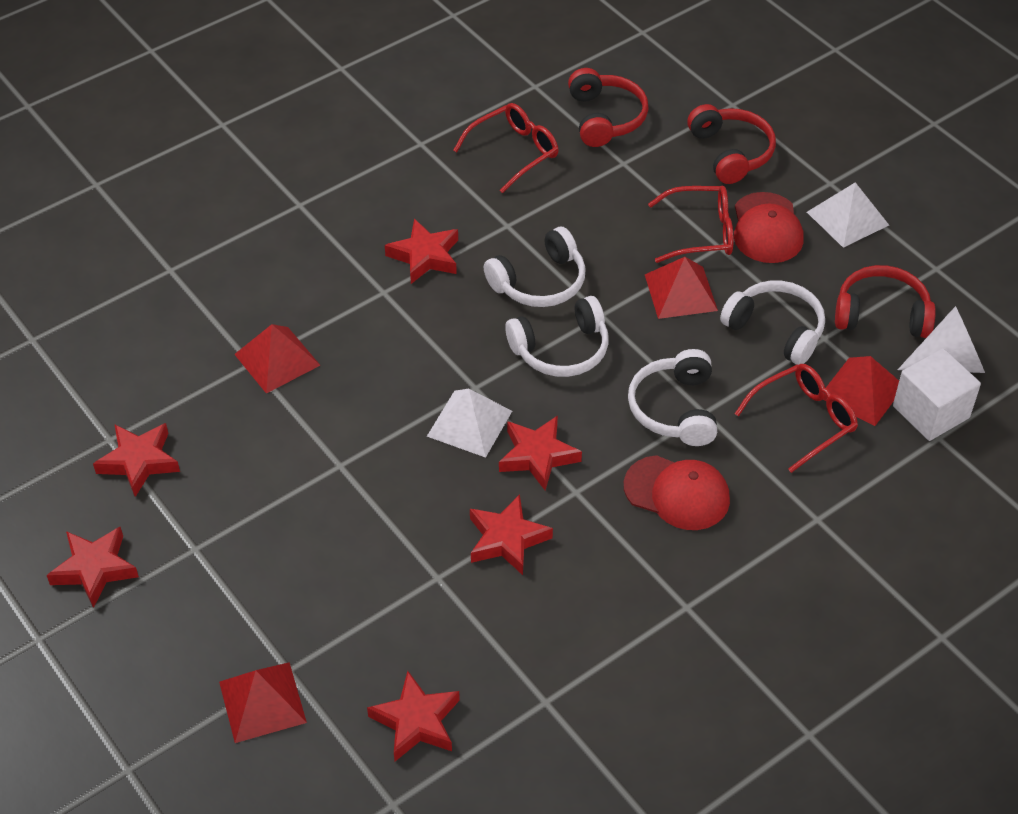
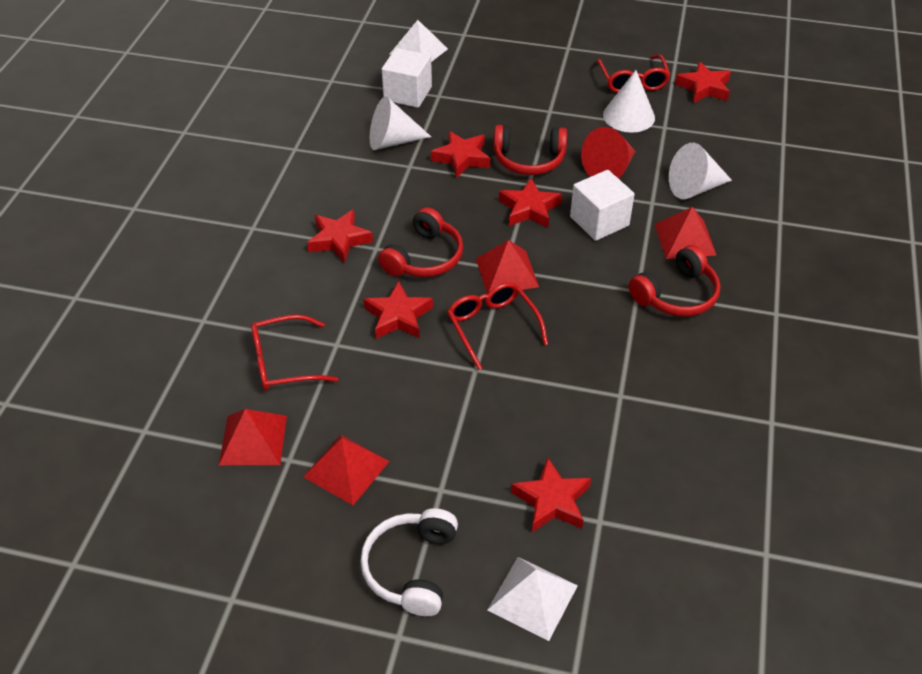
red cap: [624,455,730,530] [734,192,803,263] = 2 -> none = 0
red cone: none = 0 -> [581,127,636,179] = 1
white cone: [898,306,985,373] = 1 -> [369,96,431,150] [603,70,655,133] [669,143,732,199] = 3
white cube: [893,348,981,441] = 1 -> [382,48,432,108] [570,170,635,241] = 2
white headphones: [484,227,586,307] [505,296,609,377] [628,349,717,446] [720,280,825,365] = 4 -> [360,508,458,616] = 1

